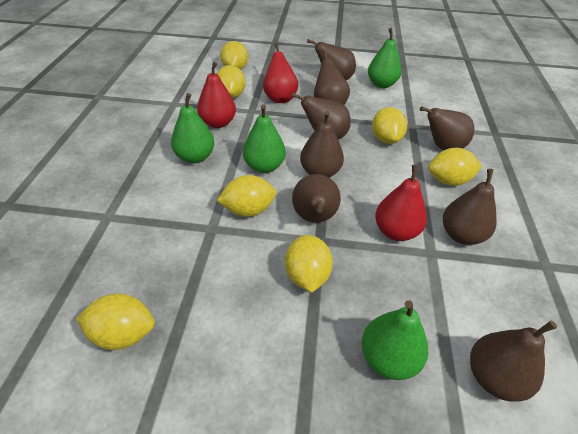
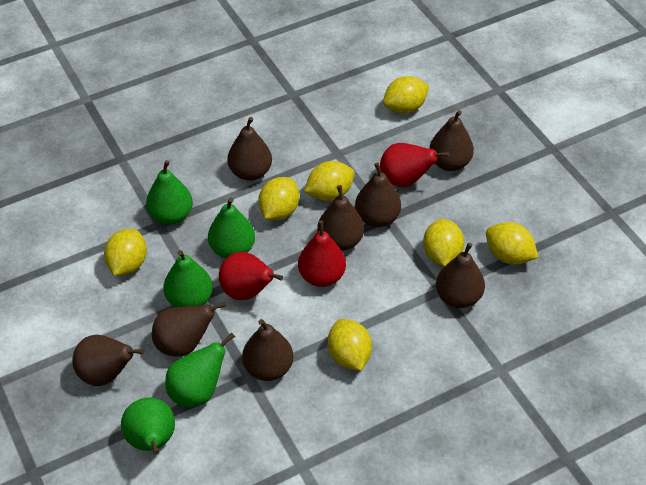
green pear: [171,93,215,163] [243,104,286,173] [362,300,428,380] [368,28,402,88] = 4 -> [121,398,175,455] [146,160,193,225] [163,250,213,307] [165,333,235,407] [208,197,255,258] = 5

